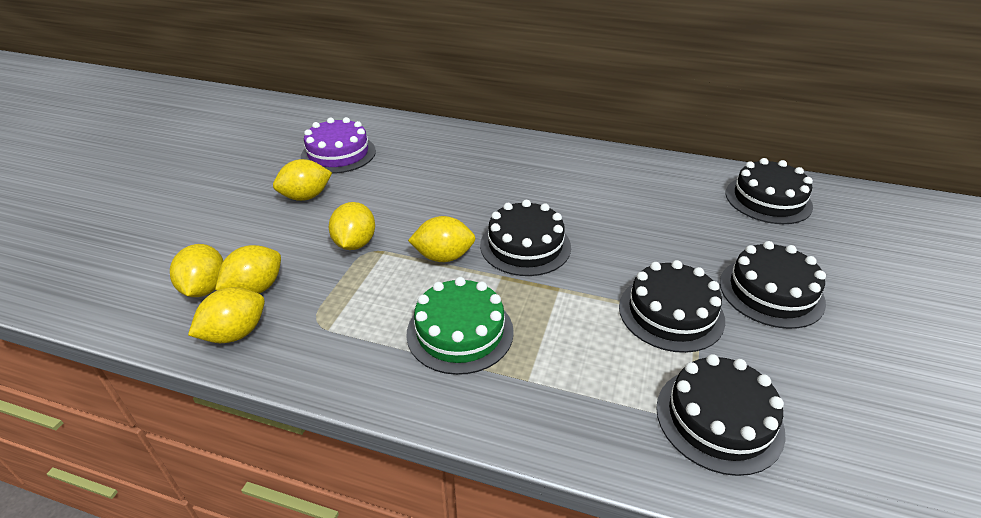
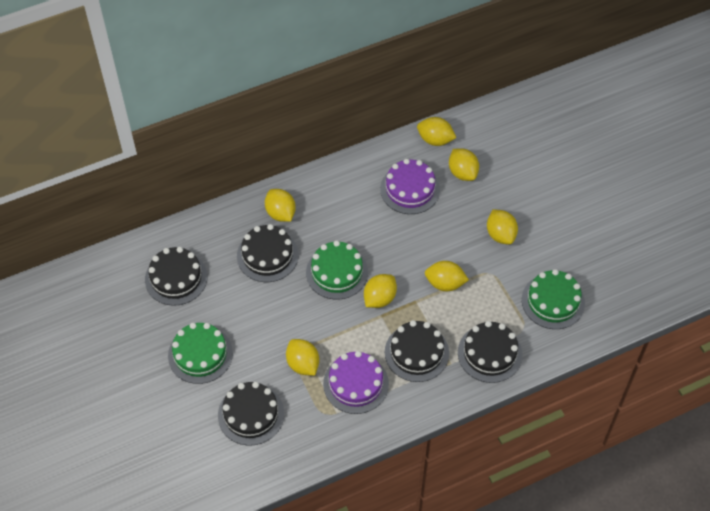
green cake: [406,277,514,375] = 1 -> [168,323,233,384] [306,240,368,299] [522,269,585,329] = 3
purple cake: [301,117,376,174] = 1 -> [323,351,389,414] [380,159,440,214] = 2
yellow lemon: [170,244,223,297] [188,287,265,343] [215,245,281,294] [273,159,332,201] [329,202,375,250] [408,216,476,262] = 6 -> [265,189,296,222] [286,339,319,376] [364,274,397,308] [417,117,456,146] [425,261,469,291] [449,148,479,181] [487,209,518,245] = 7

